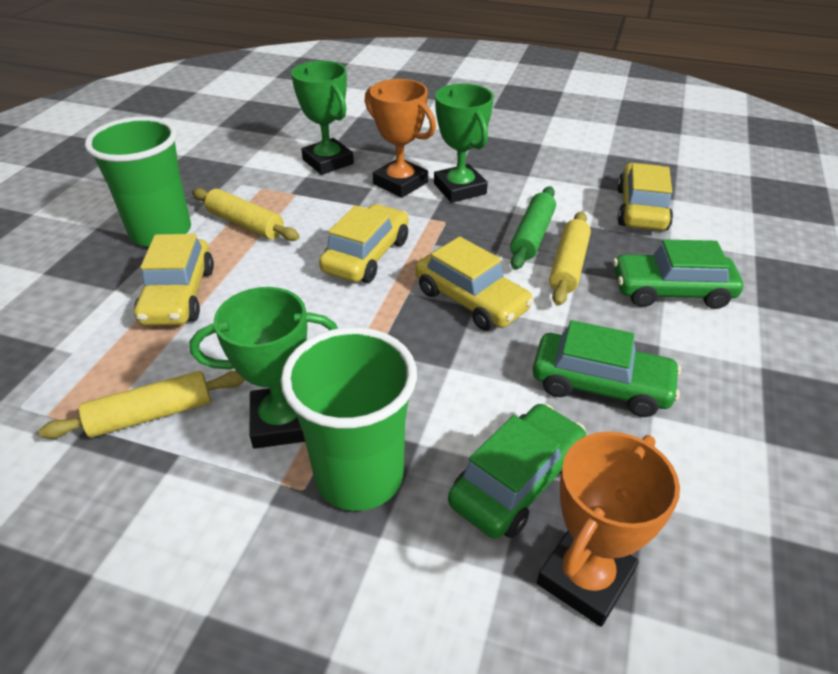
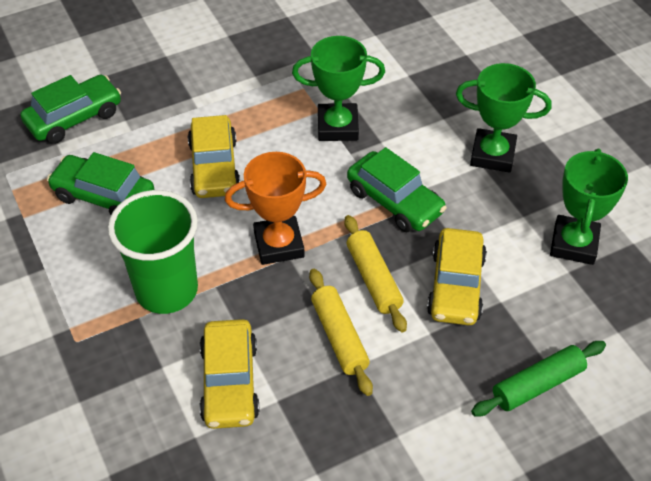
green cup: [85,116,191,247] [281,327,417,511] = 2 -> [108,190,198,314] = 1
orange trophy: [365,79,436,198] [537,432,680,627] = 2 -> [225,152,327,265] = 1
yellow car: [134,234,214,326] [319,204,409,283] [415,236,534,331] [617,163,673,231] = 4 -> [188,115,240,198] [199,319,260,429] [427,228,487,325] = 3
yellow rolling pin: [39,371,245,439] [192,188,300,241] [549,211,591,306] = 3 -> [309,269,373,396] [344,215,407,332] = 2

